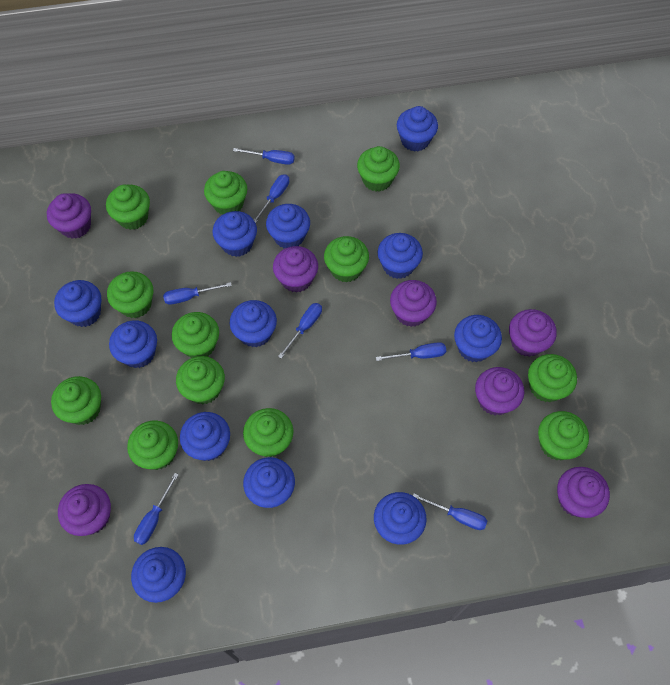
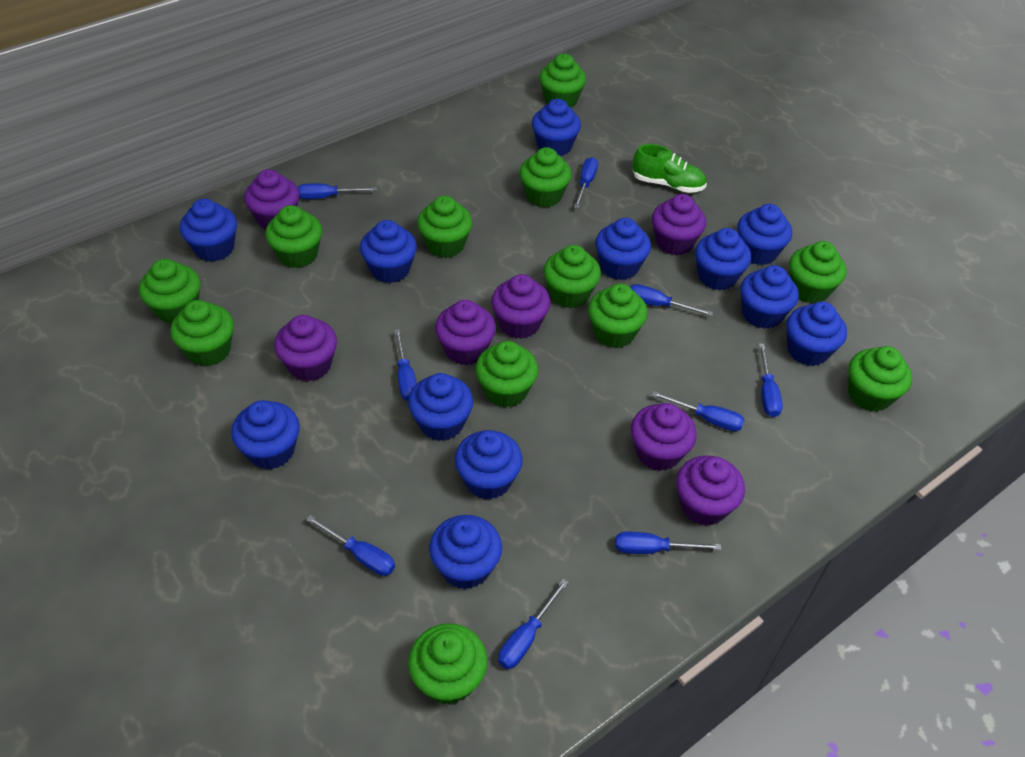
blue screwdriver: [134,473,179,545] [163,282,232,305] [233,148,295,165] [254,174,289,223] [278,303,322,359] [376,342,446,361] [413,493,487,530] = 7 -> [297,183,377,199] [306,515,395,576] [394,329,417,401] [498,579,568,669] [574,157,598,208] [615,532,721,554] [630,284,713,316] [652,391,745,431] [759,344,783,417] = 9
green shoe: none = 0 -> [633,144,707,193] = 1

